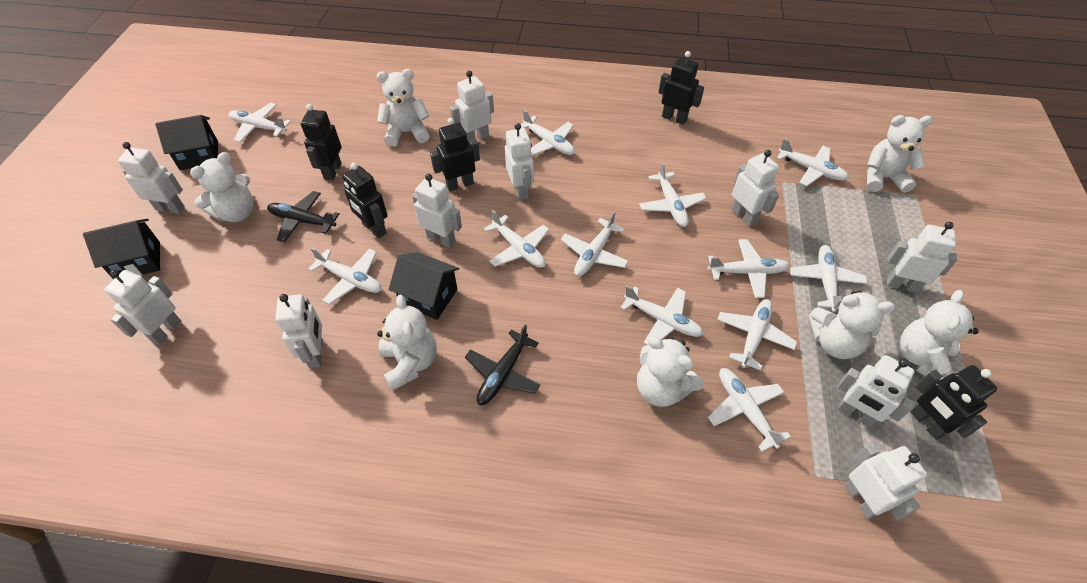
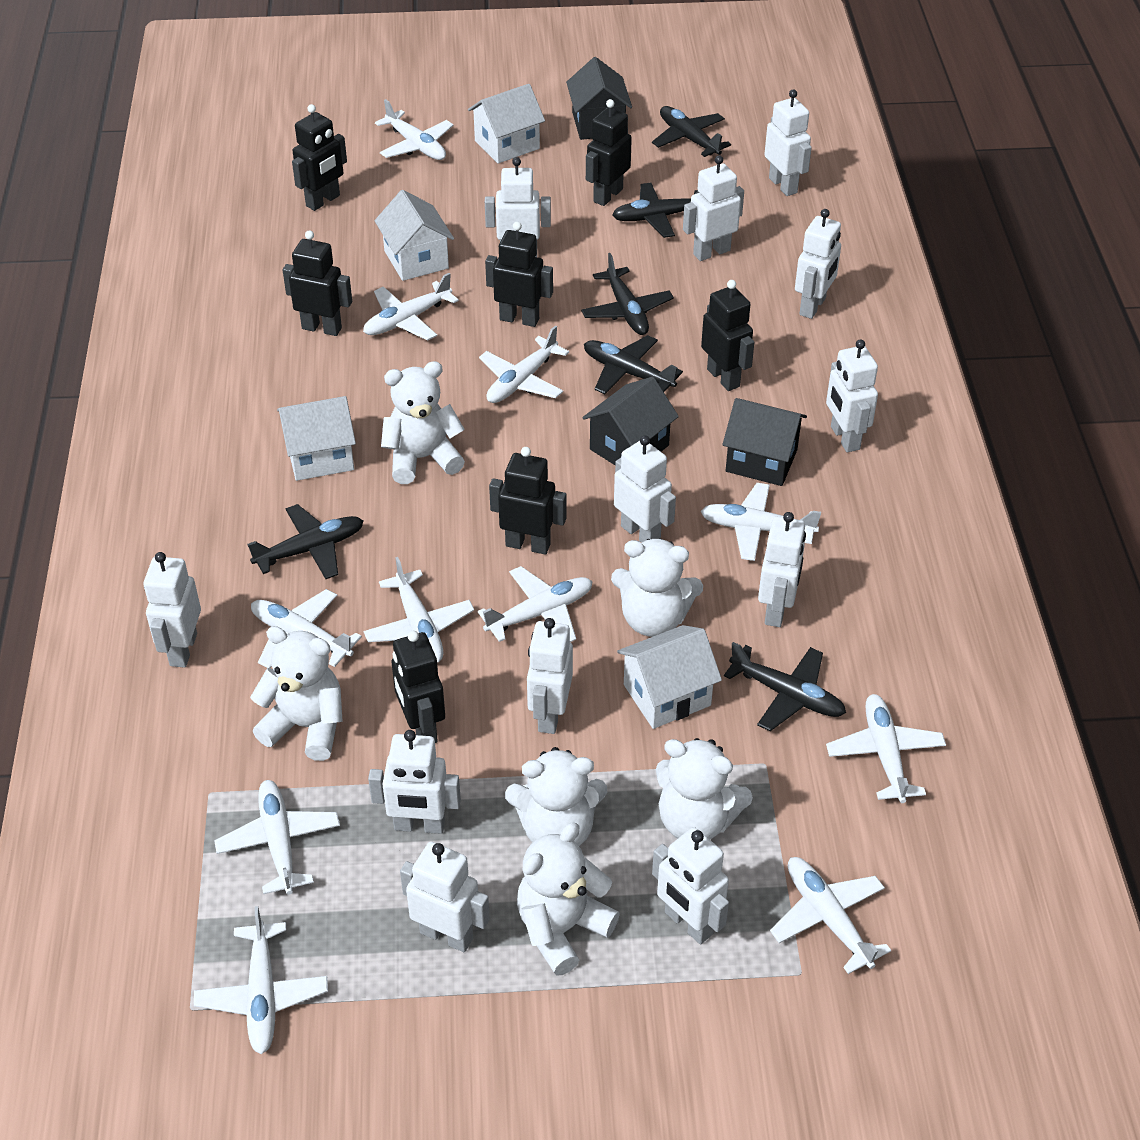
black plane: [267,191,340,242] [465,324,540,405] = 2 -> [248,504,363,579] [581,253,674,335] [584,335,683,394] [612,183,699,238] [652,106,731,157] [724,642,846,731] = 6
black robot: [301,104,341,181] [343,163,387,238] [430,118,480,191] [658,51,704,125] [910,365,997,440] = 5 -> [283,230,352,336] [292,104,347,211] [392,631,445,743] [485,222,553,327] [489,447,566,555] [586,99,632,206] [701,280,754,391] = 7
white house: none = 0 -> [277,396,356,481] [374,190,454,281] [468,84,545,164] [617,625,722,729] = 4
white plane: [229,103,291,143] [308,247,382,304] [484,210,549,268] [521,110,575,156] [561,211,629,276] [620,286,704,345] [639,162,706,227] [708,239,790,298] [708,368,791,452] [717,299,797,371] [777,138,849,186] [790,245,868,312] = 12 -> [194,906,328,1054] [214,780,340,895] [251,589,362,668] [363,273,459,341] [364,557,474,663] [375,99,453,160] [478,566,593,642] [479,326,569,403] [701,483,821,561] [770,857,891,974] [826,694,946,803] = 11
white robot: [104,270,181,345] [118,142,185,214] [275,294,323,368] [412,174,462,248] [450,71,494,143] [505,123,534,200] [732,150,779,226] [837,355,915,427] [844,443,927,521] [887,222,958,293] = 10 -> [143,552,201,668] [368,730,461,834] [400,842,490,952] [485,157,551,257] [527,618,573,734] [614,435,676,543] [652,827,729,944] [683,155,744,261] [758,512,806,627] [764,89,812,196] [795,209,841,319] [826,339,878,452] = 12
white teddy bear: [190,152,253,222] [376,69,429,147] [377,295,437,391] [637,336,703,407] [808,291,895,359] [867,115,933,193] [900,290,979,380] = 7 -> [250,626,343,761] [381,361,465,484] [505,747,607,846] [517,823,620,976] [611,539,703,637] [656,738,753,840] = 6

